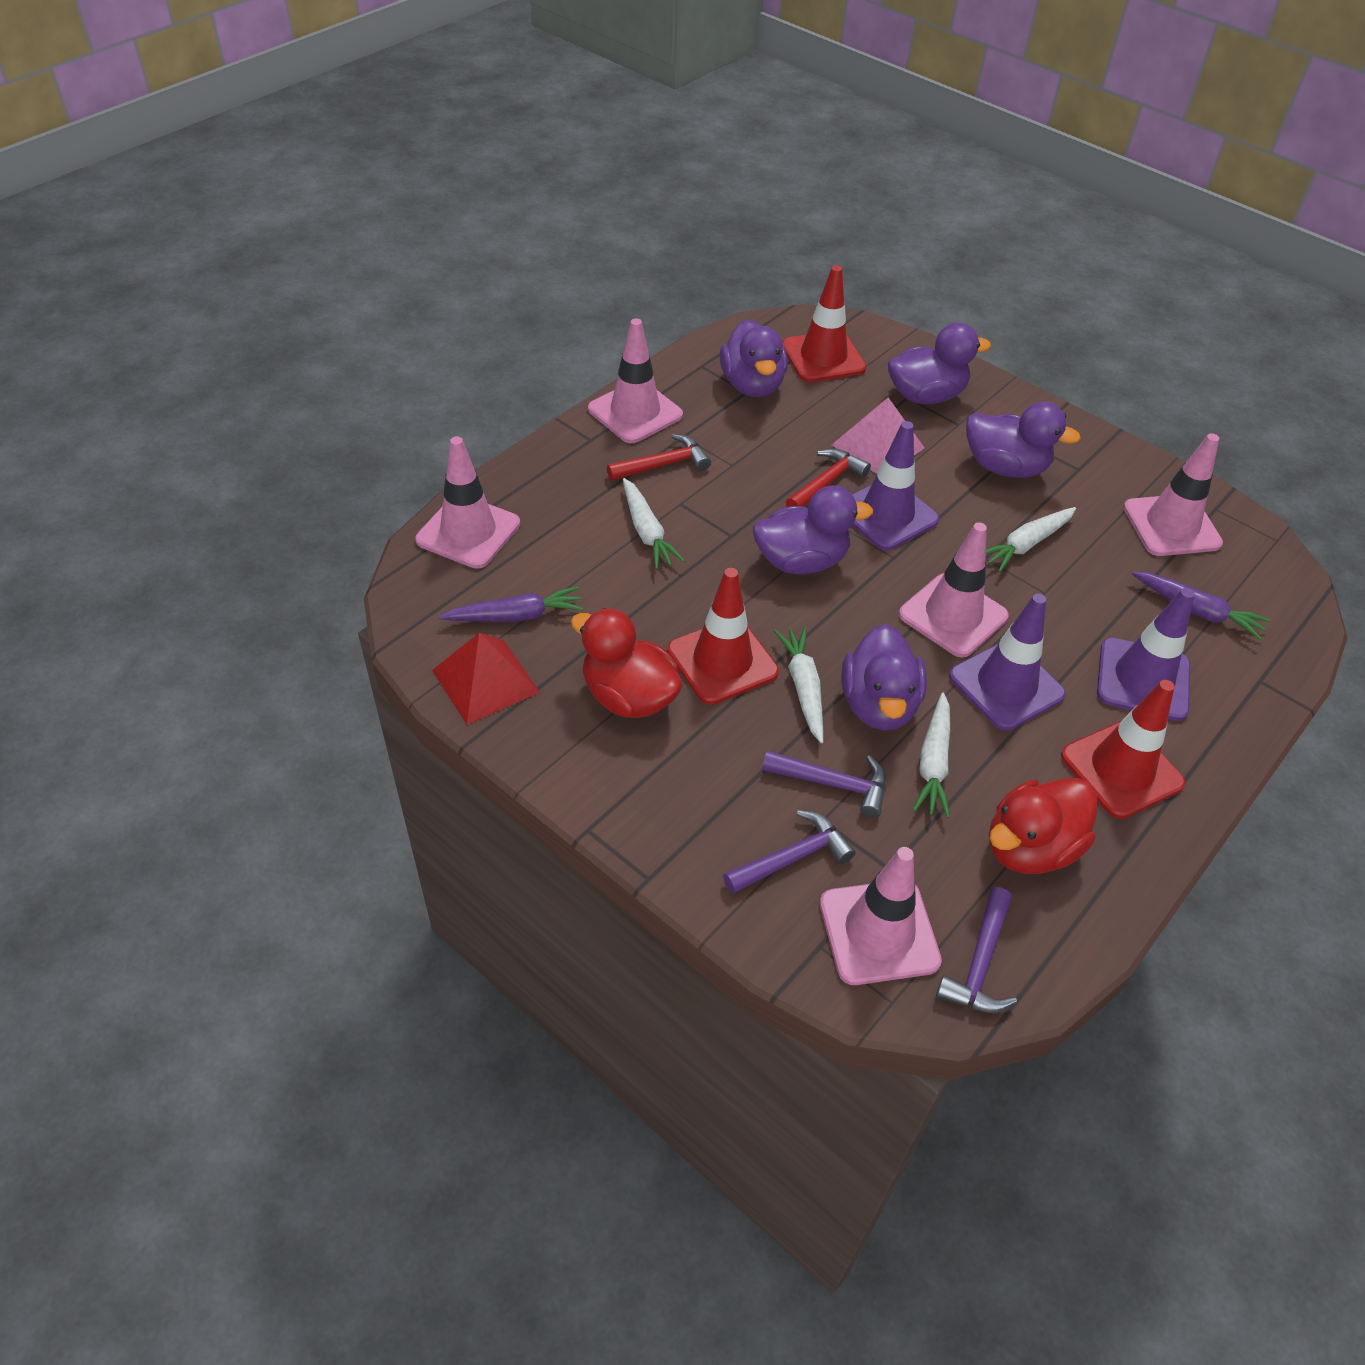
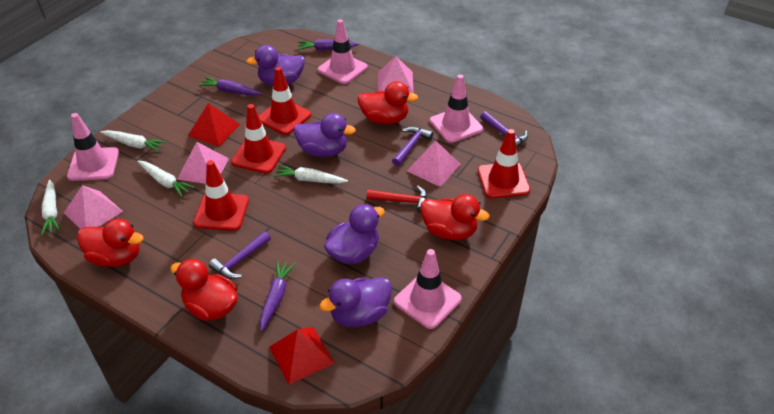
pink pyramid: [832,398,925,474] = 1 -> [64,185,123,229] [177,142,229,184] [378,56,414,93] [407,141,461,187] = 4
pink traffic cone: [416,436,520,569] [588,319,683,443] [820,847,942,985] [899,522,1009,657] [1123,433,1223,556] = 5 -> [67,113,119,181] [318,19,368,84] [394,249,462,329] [430,74,483,143] = 4
purple carrot: [439,586,584,622] [1131,571,1270,640] = 2 -> [198,77,262,95] [260,261,295,331] [297,39,359,51] = 3
purple duck: [720,319,788,397] [753,485,873,574] [841,624,927,731] [888,322,991,404] [966,401,1081,478] = 5 -> [246,45,305,86] [294,113,356,157] [320,277,392,327] [324,204,385,264] = 4
purple traffic cone: [852,421,939,550] [949,594,1066,731] [1097,588,1195,721] = 3 -> none = 0
red duck: [571,608,682,718] [989,778,1097,874] = 2 -> [77,219,144,267] [170,259,238,321] [358,81,418,125] [420,194,490,240] = 4
red hammer: [607,434,711,481] [786,448,871,507] = 2 -> [367,186,427,213] = 1
red pyramid: [432,633,540,725] = 1 -> [188,103,240,147] [269,327,334,385] = 2
red traffic cone: [668,568,779,705] [782,265,866,382] [1061,680,1185,819] = 3 -> [193,160,249,231] [231,104,286,174] [259,67,311,135] [478,129,530,199] = 4

